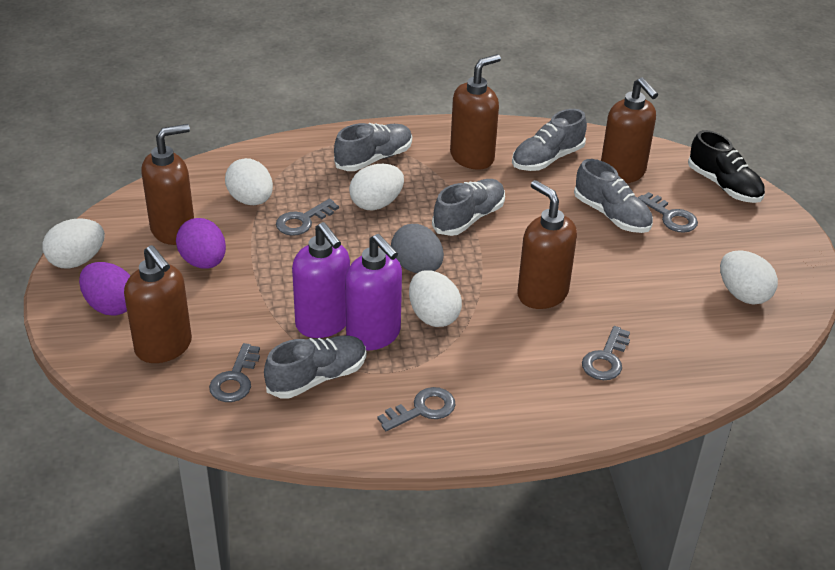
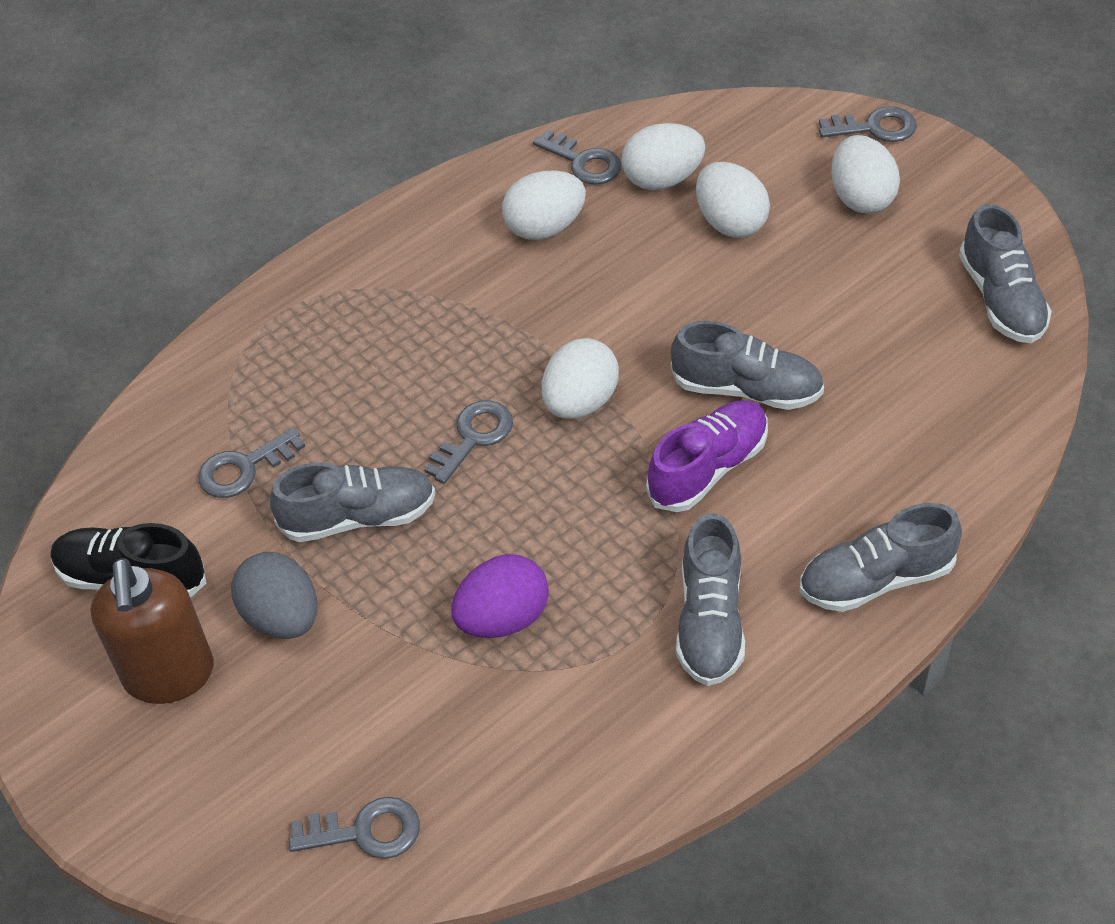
brown soap dispenser: [124,245,192,363] [141,124,194,245] [450,54,501,170] [517,180,577,309] [601,77,658,183] = 5 -> [90,558,214,704] = 1
purple egg: [79,262,130,316] [176,218,226,269] = 2 -> [451,554,549,638] = 1
purple shoe: none = 0 -> [646,400,768,512] = 1
purple soap dispenser: [292,222,350,338] [345,234,402,350] = 2 -> none = 0

